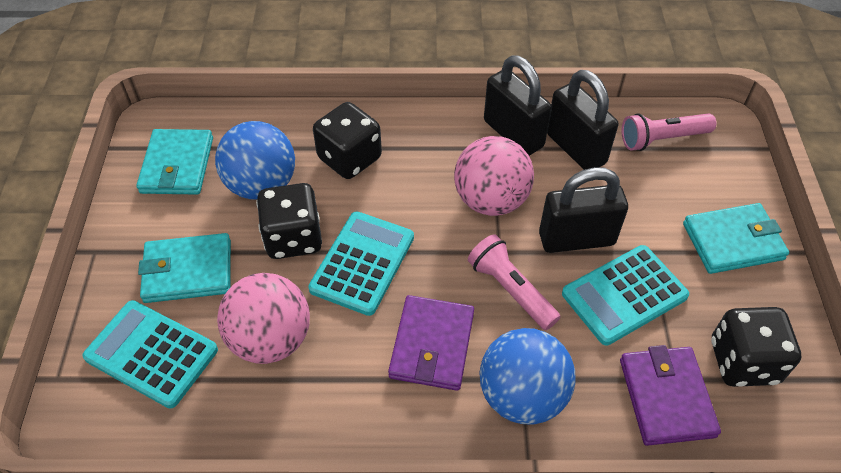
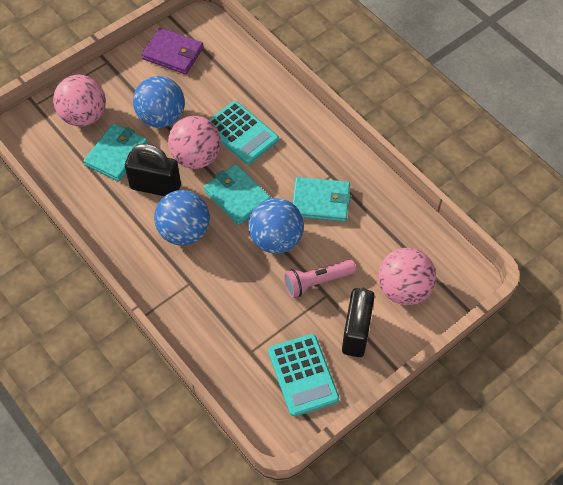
black dice: [256,183,322,259] [313,102,382,179] [711,307,801,387] = 3 -> none = 0
black padlock: [484,55,552,156] [539,167,628,253] [547,70,618,170] = 3 -> [125,143,181,196] [342,288,375,357] = 2
blue ball: [215,121,295,200] [480,328,575,425] = 2 -> [133,76,185,128] [154,190,210,246] [248,198,304,254] = 3
pink ball: [217,273,310,364] [454,136,534,216] = 2 -> [53,75,106,127] [168,116,221,169] [378,248,436,305] = 3
pink flashlight: [468,234,560,330] [622,113,716,151] = 2 -> [284,259,356,298] = 1
purple wallet: [388,295,474,391] [620,345,721,446] = 2 -> [142,28,203,74] = 1
turquoise calculator: [82,300,218,409] [308,211,414,316] [562,245,689,346] = 3 -> [209,101,279,164] [268,334,339,417] = 2

